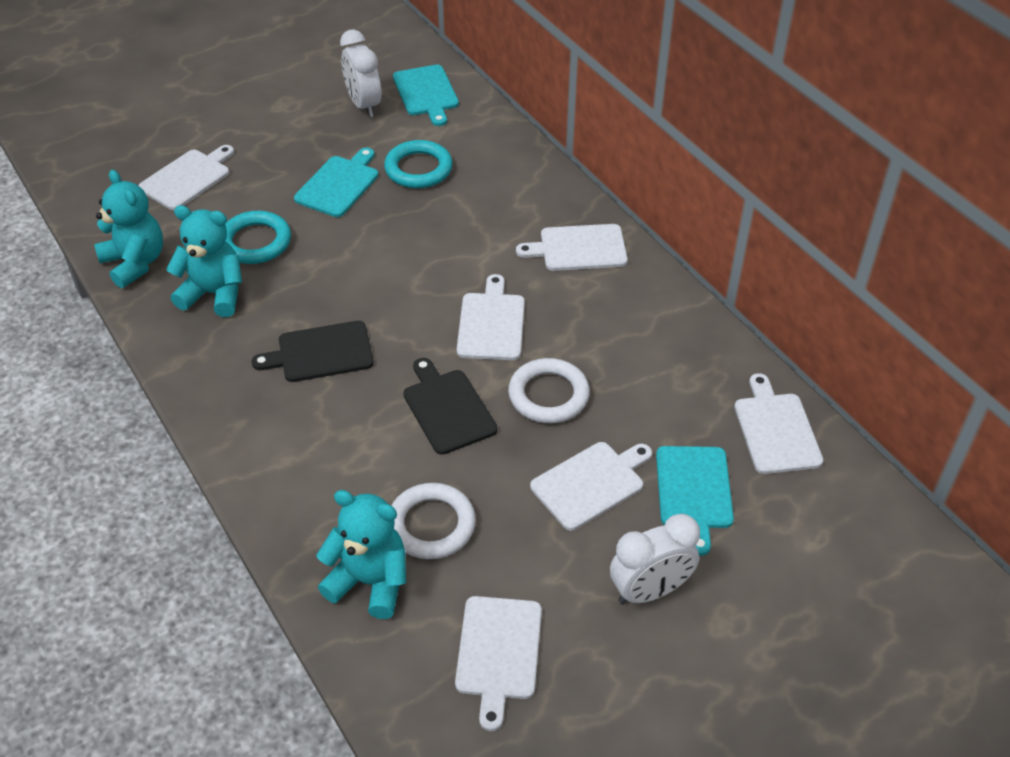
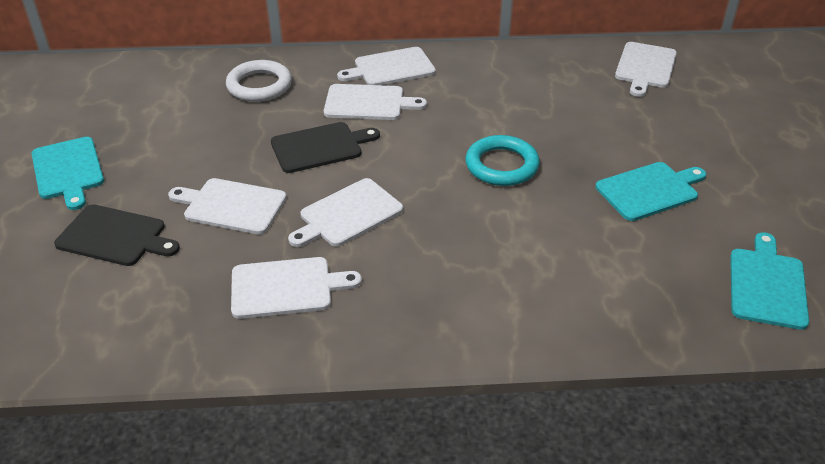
turquoise ring: [225,211,291,264] [384,140,453,188] = 2 -> [465,135,540,186] = 1
turquoise teddy bear: [94,170,163,288] [166,205,242,317] [316,490,406,619] = 3 -> none = 0
white clock: [340,30,381,117] [610,514,700,604] = 2 -> none = 0
white ring: [391,483,476,559] [508,358,590,423] = 2 -> [226,60,292,102] = 1

